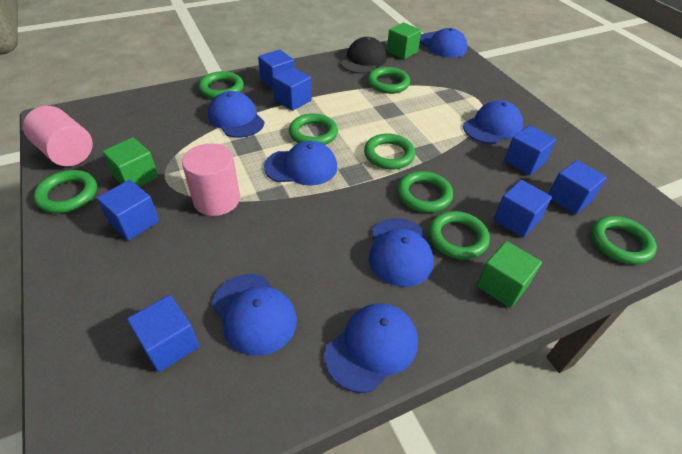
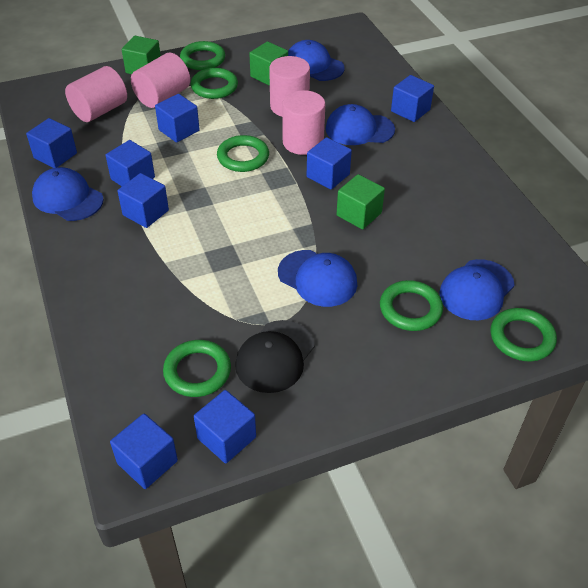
blue cap: [208,91,265,138] [212,274,297,356] [264,141,337,186] [325,303,418,393] [369,218,434,287] [420,28,467,58] [463,100,523,144] = 7 -> [32,167,104,221] [278,250,357,307] [288,40,345,81] [325,104,395,145] [439,259,514,320] = 5
blue cube: [97,180,159,240] [127,295,199,372] [258,49,294,90] [273,67,311,111] [494,180,552,238] [504,125,556,175] [549,160,607,215] = 7 -> [26,118,77,168] [105,140,155,186] [110,414,178,489] [117,173,169,228] [155,94,200,143] [194,390,256,463] [307,137,352,190] [391,75,434,122] = 8
green ring: [33,170,97,213] [199,71,244,99] [289,113,338,145] [364,134,415,170] [368,67,410,94] [397,171,453,213] [429,211,490,260] [591,216,657,264] = 8 -> [163,340,231,397] [180,41,225,70] [191,68,238,99] [217,135,269,172] [380,280,443,331] [490,308,557,361] = 6
pink cylinder: [23,106,93,166] [182,143,240,216] = 2 -> [65,66,127,122] [131,53,190,108] [269,56,310,116] [282,90,325,155] = 4

